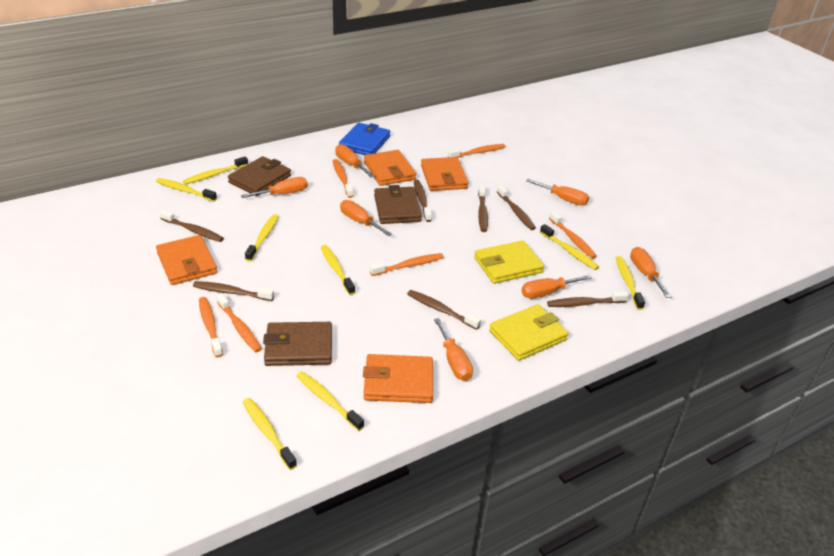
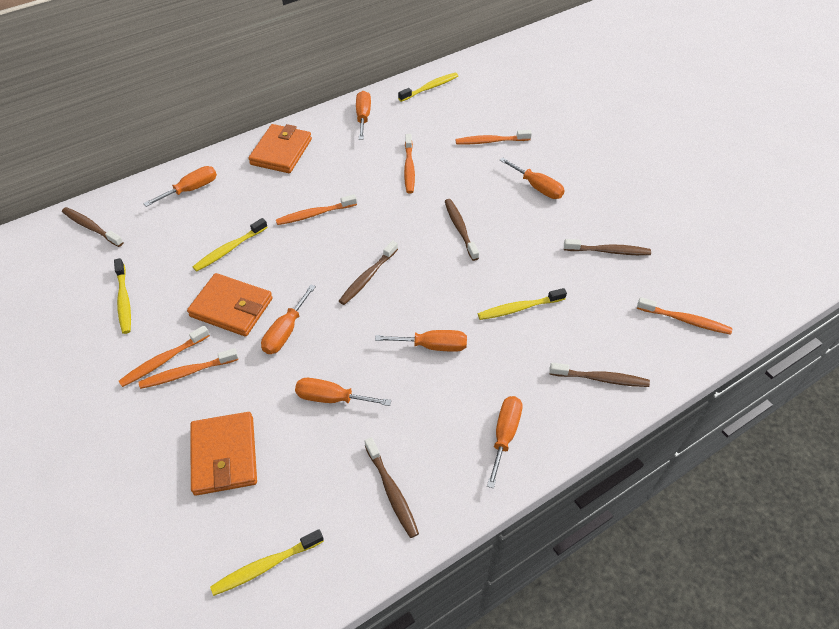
blue wallet: [339,123,390,155] = 1 -> none = 0
brown toothbrush: [159,210,224,242] [193,281,274,301] [407,290,481,330] [414,180,432,222] [478,185,488,232] [497,185,536,230] [547,291,629,307] = 7 -> [62,207,124,247] [339,240,398,305] [365,437,419,538] [445,199,479,261] [549,363,650,387] [564,239,651,255] = 6
brown wallet: [228,156,291,196] [263,322,332,366] [374,185,422,224] = 3 -> none = 0
orange wallet: [156,235,217,285] [363,354,433,403] [364,150,416,186] [421,157,469,191] = 4 -> [187,273,273,337] [190,412,257,496] [248,124,312,173] = 3
yellow toothbrush: [156,178,217,202] [183,157,248,184] [243,398,297,470] [245,214,279,262] [296,371,364,431] [321,245,355,295] [540,224,599,270] [616,256,645,310] = 8 -> [114,258,131,334] [193,218,268,272] [210,529,324,596] [398,73,458,102] [478,288,567,320] = 5
yellow wallet: [474,240,544,284] [489,304,569,361] = 2 -> none = 0

